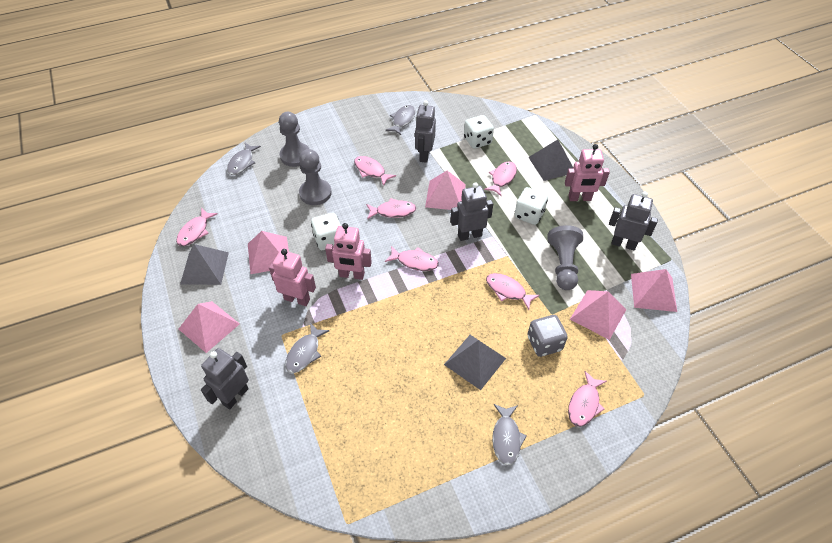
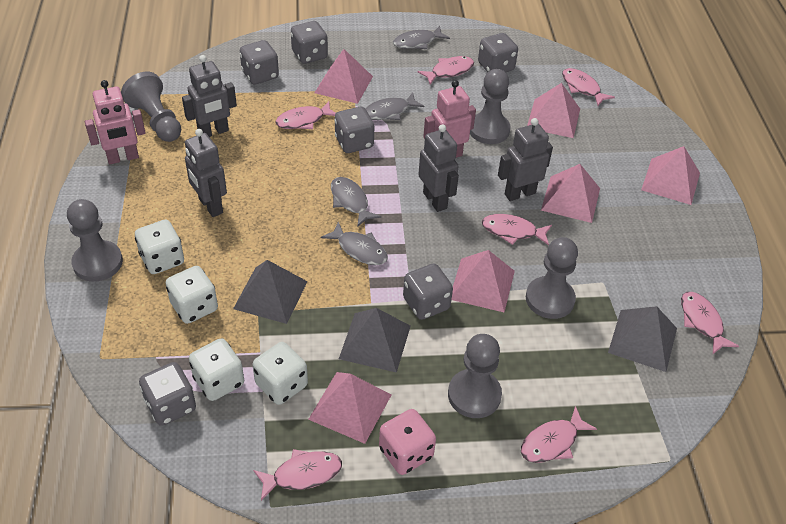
grey dice: [527,315,568,357] = 1 -> [139,362,196,426] [240,40,279,84] [291,21,328,64] [334,107,374,153] [403,263,453,320] [478,33,518,73] = 6
grey pawn: [279,112,309,167] [299,149,332,205] [547,225,583,290] = 3 -> [67,199,123,282] [121,72,181,142] [448,334,502,418] [470,69,510,144] [526,237,578,319] = 5
pink dice: none = 0 -> [379,409,436,475] = 1
pink pyramid: [179,301,240,353] [248,231,289,274] [425,171,466,210] [570,290,627,340] [631,269,677,312] = 5 -> [308,372,392,444] [315,49,373,104] [452,250,515,312] [527,83,580,138] [541,164,600,223] [641,146,700,205] = 6
pink robot: [269,249,316,306] [325,223,372,280] [565,144,610,201] = 3 -> [85,80,146,164] [423,80,476,158] = 2
white dice: [311,213,341,250] [464,115,494,149] [514,187,548,225] = 3 -> [135,220,184,274] [166,266,218,324] [189,338,244,401] [253,342,308,405] = 4

